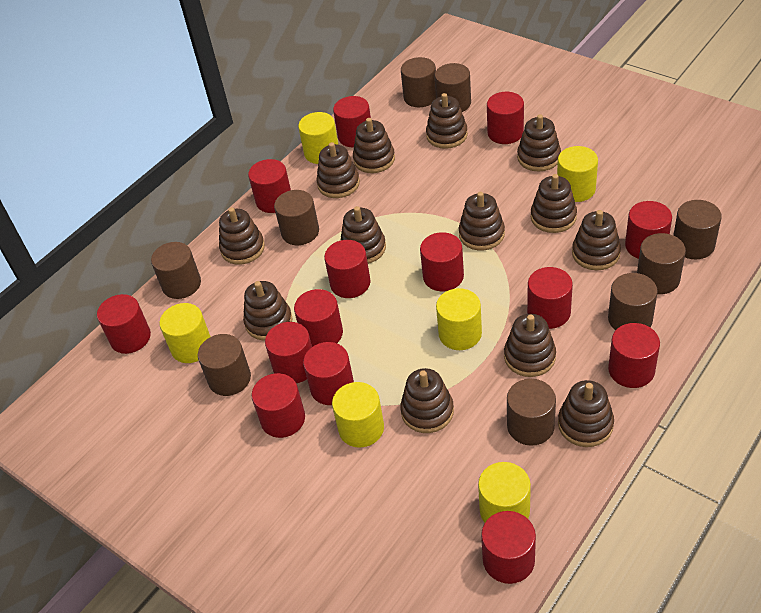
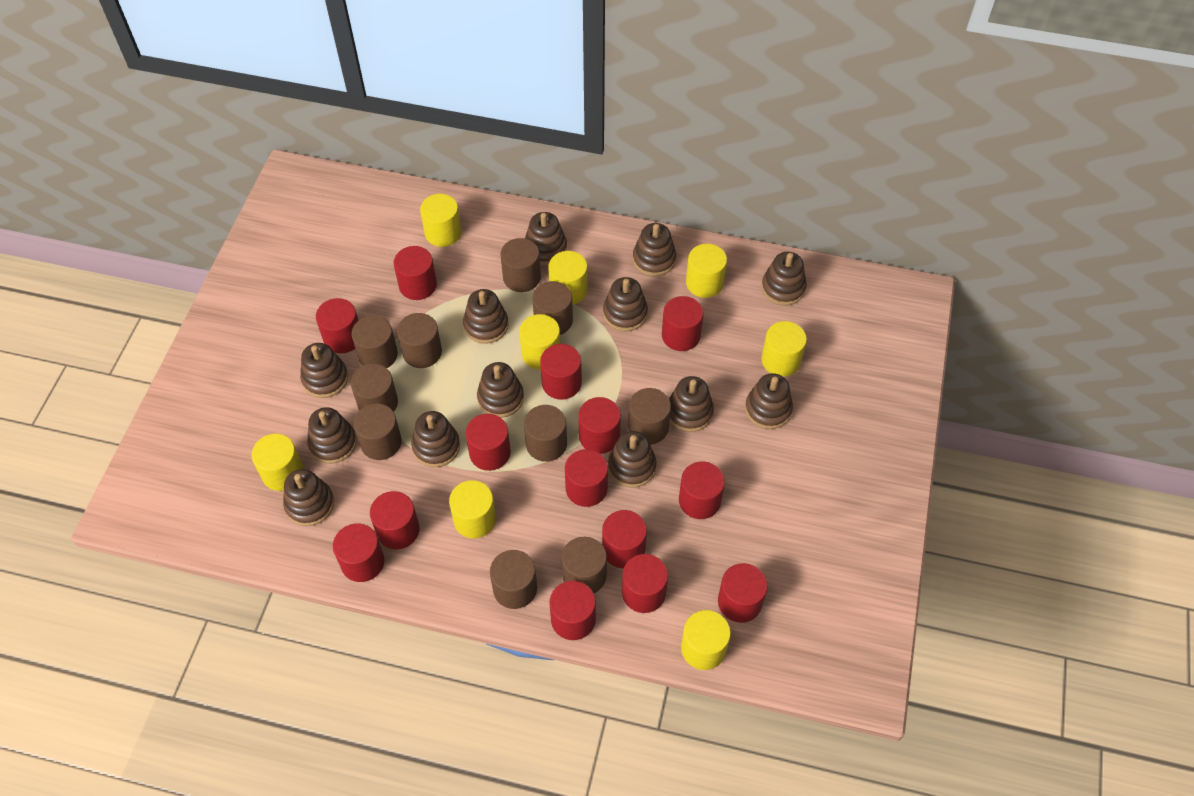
brown cylinder: [151,242,201,299] [198,334,251,396] [274,190,319,245] [401,57,436,107] [434,63,471,112] [507,379,556,446] [608,273,658,330] [637,233,686,294] [673,200,722,259] = 9 -> [351,364,398,412] [352,315,398,368] [353,403,402,460] [397,313,442,368] [490,550,537,609] [500,238,541,292] [524,405,567,462] [532,281,573,335] [562,537,607,593] [628,388,671,445] = 10
yellow cylinder: [159,303,211,363] [298,112,339,164] [332,382,384,448] [436,288,482,350] [478,462,531,523] [557,146,598,202] = 6 -> [252,434,304,491] [420,194,462,247] [449,480,496,538] [519,314,560,370] [548,251,588,305] [681,610,731,670] [686,244,727,298] [761,321,807,377] = 8

